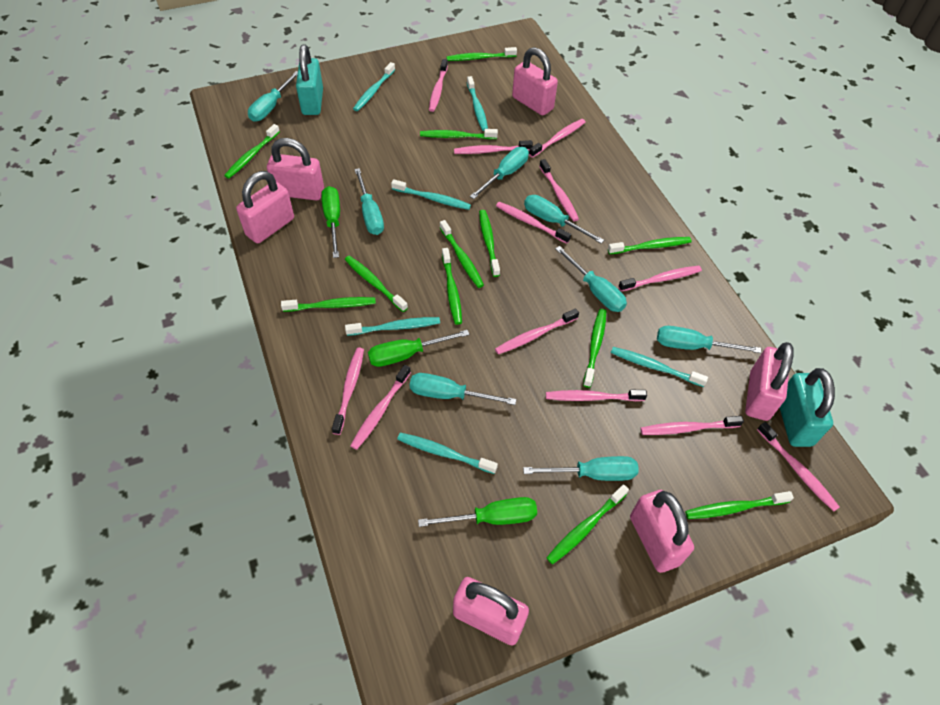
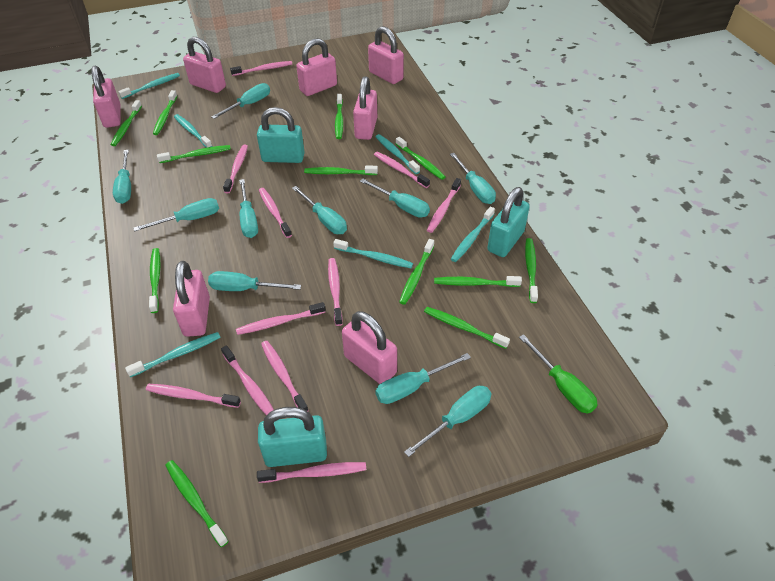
green screwdriver: [321,186,340,258] [368,330,469,367] [418,497,537,527] = 3 -> [519,334,598,414] = 1
pink padlock: [236,171,294,243] [267,138,324,201] [453,577,529,646] [512,47,558,115] [630,490,694,573] [745,342,794,421] = 6 -> [91,66,121,128] [173,261,210,337] [183,37,226,93] [296,38,337,96] [342,311,397,384] [353,76,377,140] [368,26,404,84] = 7
pink toothbrush: [332,347,364,435] [350,365,411,450] [429,59,448,112] [454,140,533,154] [495,308,579,354] [496,202,571,244] [529,119,585,158] [539,159,579,222] [546,390,647,401] [618,266,702,291] [640,416,744,435] [757,422,840,512] = 12 -> [146,384,241,408] [221,345,274,416] [223,145,248,193] [230,61,292,76] [236,302,326,335] [257,462,366,483] [259,188,292,238] [261,341,309,411] [328,258,343,326] [374,152,430,188] [427,178,461,233] = 11
turquoise padlock: [296,45,323,115] [780,368,835,447] = 2 -> [257,107,305,163] [258,407,327,467] [487,187,530,257] = 3
turquoise screwdriver: [248,71,298,122] [354,168,384,235] [410,373,516,405] [470,147,529,199] [523,456,639,481] [524,195,604,244] [555,246,627,312] [657,326,761,353] = 8 -> [113,150,131,204] [133,198,219,232] [208,271,301,291] [212,83,270,119] [239,179,258,238] [292,186,347,234] [360,179,430,218] [375,353,471,404] [404,386,491,457] [450,153,496,204] = 10

